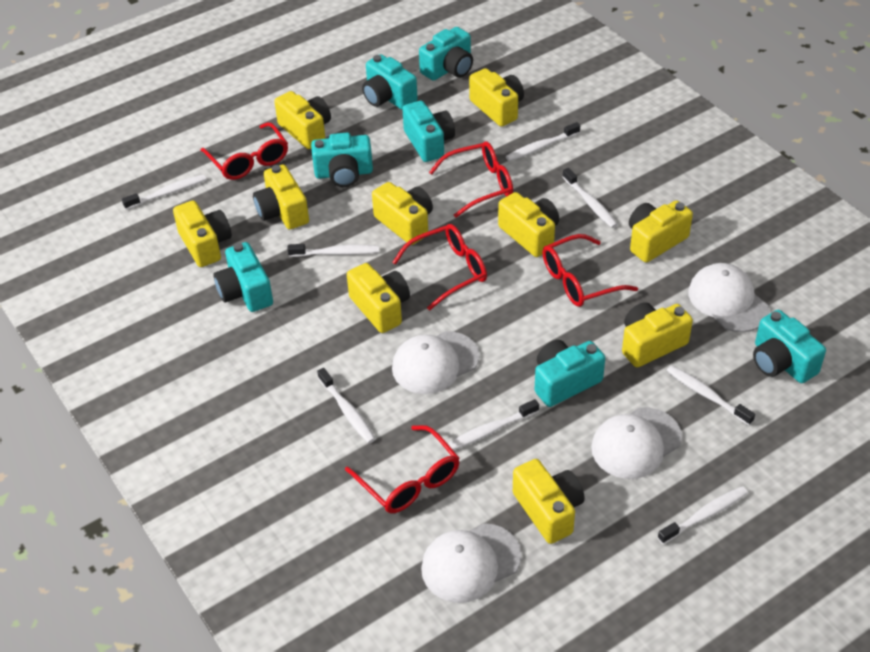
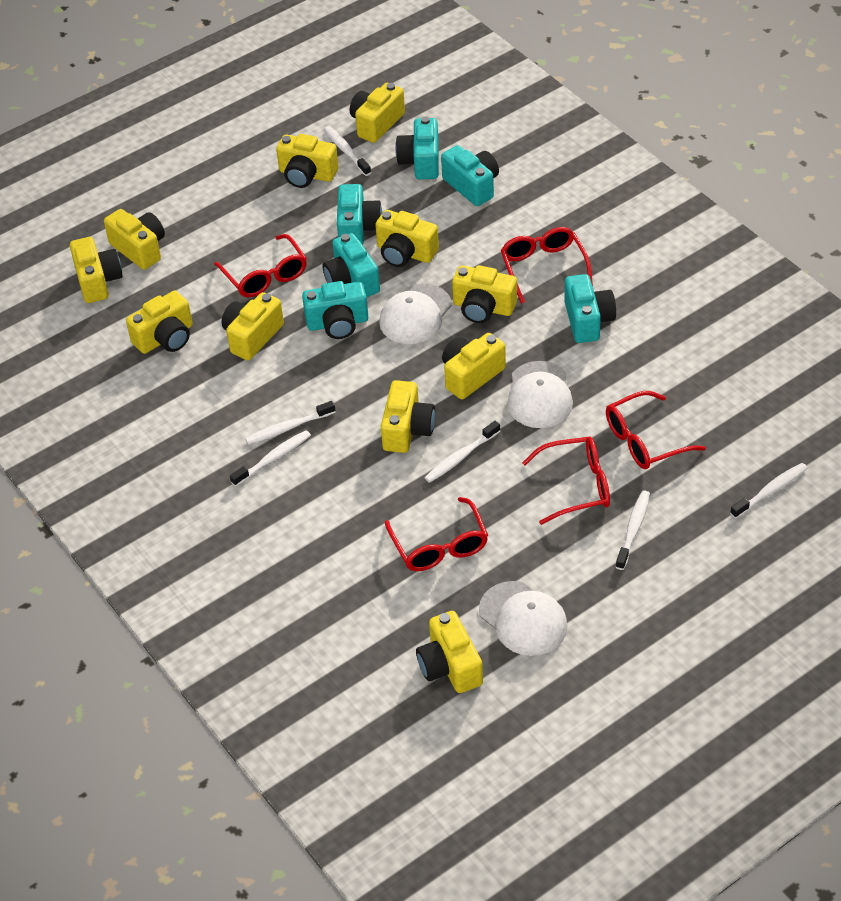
turquoise camera: [214,242,273,312] [311,132,373,187] [362,54,418,110] [402,101,455,162] [419,27,473,81] [534,340,605,407] [753,310,826,383] = 7 -> [302,281,368,339] [322,233,380,297] [337,184,383,245] [395,116,439,179] [441,145,499,206] [564,274,616,343] = 6
white cap: [392,331,480,394] [421,523,521,603] [591,407,682,479] [688,263,769,332] = 4 -> [379,284,452,344] [479,581,568,656] [507,361,573,428] = 3
white toothbrush: [122,175,206,210] [287,244,379,257] [317,368,375,443] [447,399,539,450] [506,122,580,161] [562,168,618,228] [658,486,748,544] [667,365,755,425] = 8 -> [230,430,311,487] [245,401,335,445] [324,126,371,176] [424,421,500,483] [616,491,650,570] [730,463,807,519] = 6
yellow camera: [173,200,232,267] [253,165,309,229] [274,91,331,149] [347,263,410,333] [372,182,433,245] [469,68,524,127] [498,192,559,257] [513,459,585,544] [622,302,693,367] [629,200,693,263] = 10 -> [70,237,123,303] [104,209,165,270] [126,290,193,354] [222,292,284,360] [276,134,338,188] [350,83,405,143] [375,210,439,267] [381,380,435,453] [416,611,483,693] [442,333,506,399] [452,265,517,323] = 11

